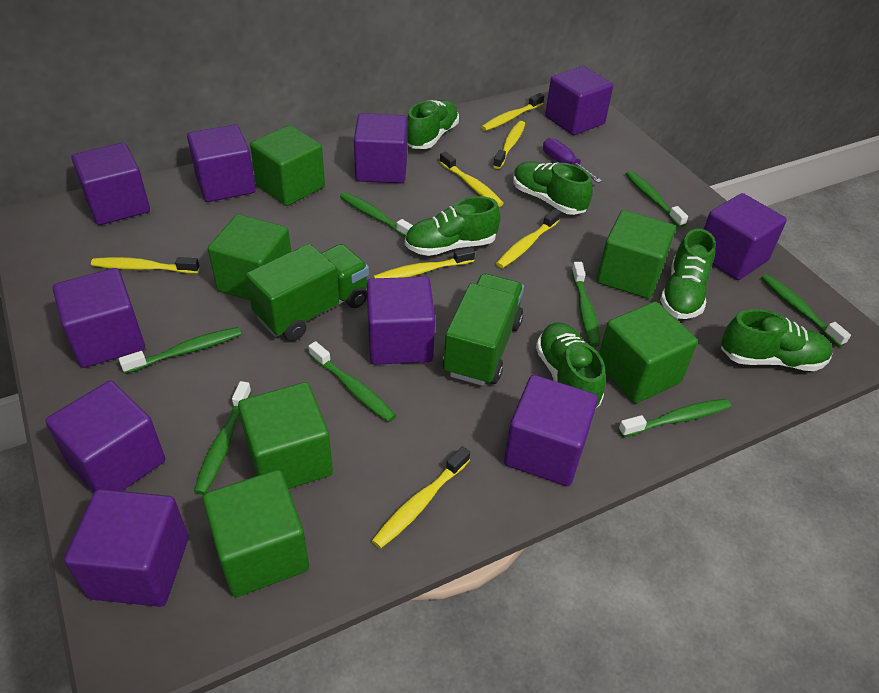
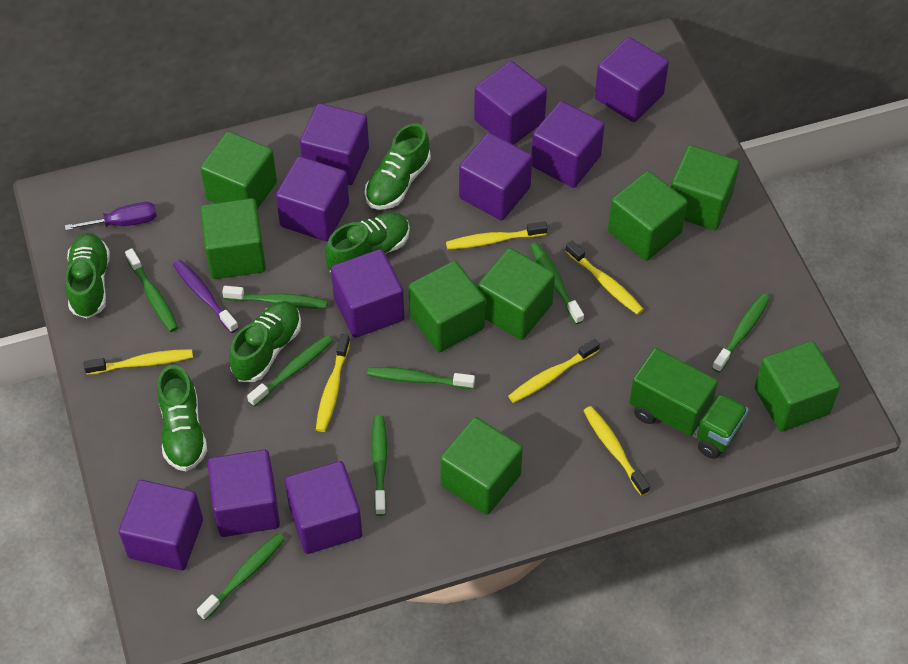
green cube: [203,470,309,597] [208,214,291,300] [238,382,333,489] [250,125,325,206] [597,210,676,299] [599,302,698,404] = 6 -> [200,131,277,209] [200,198,266,279] [408,261,485,353] [440,417,523,515] [478,248,555,340] [608,171,687,261] [671,145,739,230] [754,341,840,432] = 8
green shoe: [405,196,500,256] [407,100,459,149] [513,161,593,215] [536,323,606,409] [660,228,716,319] [721,309,833,371] = 6 -> [65,233,110,318] [157,365,207,471] [229,301,301,382] [325,213,410,272] [365,123,431,210] = 5
green truck: [246,244,369,341] [443,274,524,386] = 2 -> [629,348,749,459] = 1
purple toothbrush: none = 0 -> [173,260,238,333] = 1
yellow toothbrush: [91,257,200,274] [372,446,470,549] [373,247,475,278] [440,151,504,207] [481,93,544,131] [493,121,525,169] [496,209,561,268] = 7 -> [84,349,193,375] [316,334,350,432] [446,221,548,250] [508,339,600,403] [565,240,644,315] [583,406,650,496] = 6

